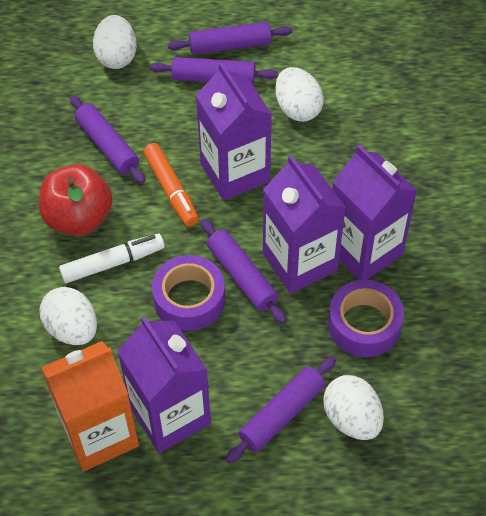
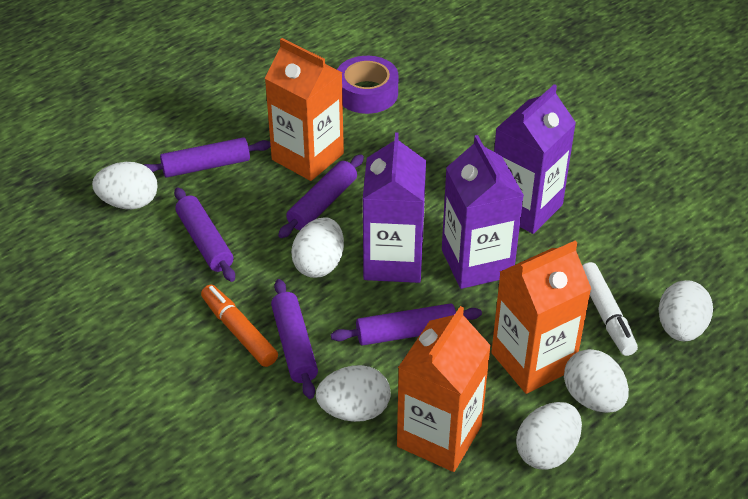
orange carton: [41,341,139,472] = 1 -> [265,38,344,181] [397,306,491,472] [491,241,591,394] = 3
purple carton: [117,316,211,453] [196,62,272,201] [263,155,346,294] [332,145,417,280] = 4 -> [363,132,426,283] [442,135,524,289] [494,84,576,234] = 3
purple tape: [152,255,225,331] [328,280,404,357] = 2 -> [337,56,398,114] = 1
red apple: [39,164,113,236] = 1 -> none = 0
white egg: [40,287,97,345] [93,15,137,69] [275,67,324,122] [323,375,384,440] = 4 -> [92,162,158,209] [291,217,344,278] [316,365,390,422] [516,402,582,470] [564,349,629,413] [658,280,713,341] = 6

